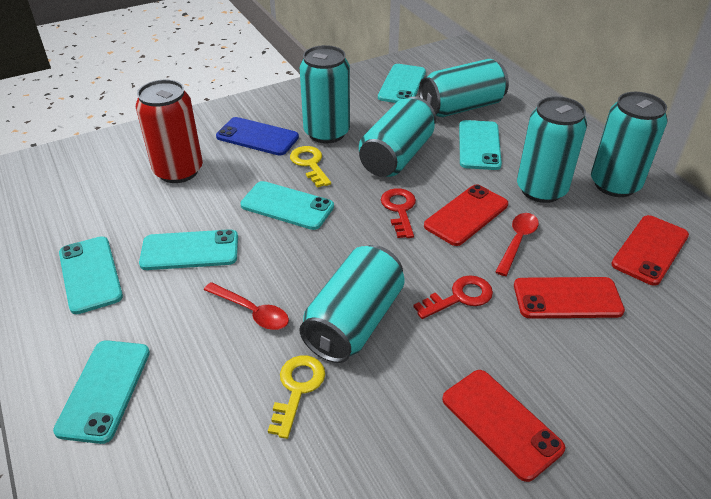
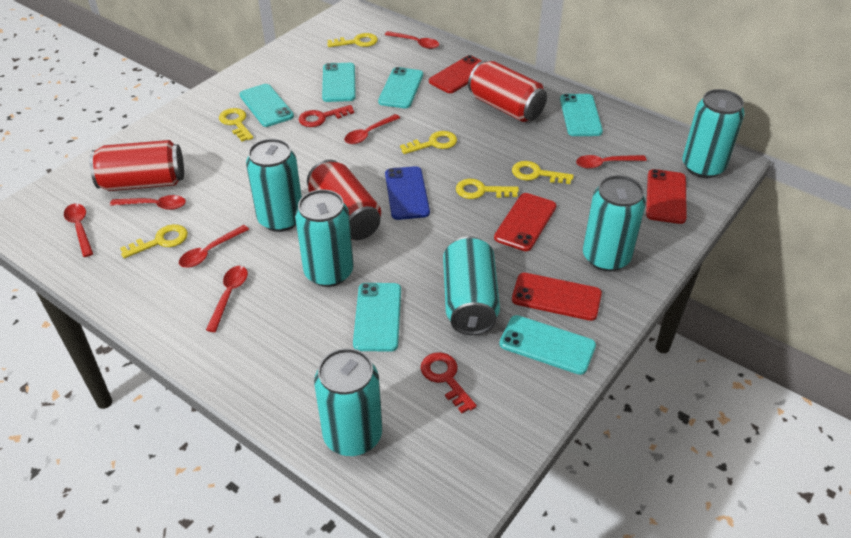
red can: [136,80,203,183] = 1 -> [89,140,184,191] [307,160,381,240] [468,61,547,122] = 3
red spoon: [204,282,289,330] [495,213,539,276] = 2 -> [64,204,93,257] [110,195,186,210] [179,225,249,268] [206,266,248,332] [344,114,400,144] [385,31,439,49] [576,155,647,169] = 7
yellow key: [268,355,325,439] [290,146,331,188] = 2 -> [120,224,188,258] [219,108,253,141] [327,33,378,47] [400,131,457,154] [456,179,519,199] [512,161,574,184] = 6

